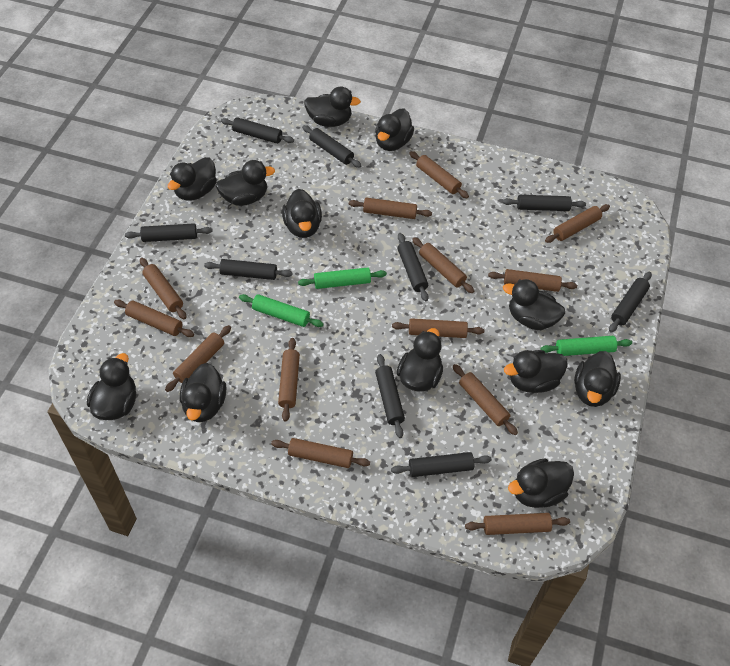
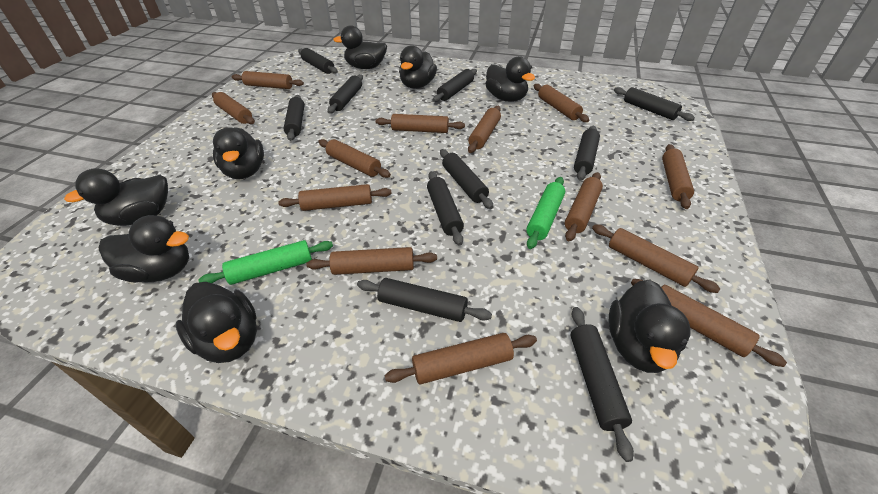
black duck: [87,353,136,420] [168,157,217,201] [180,363,226,422] [216,160,275,206] [282,189,322,238] [304,87,361,127] [375,108,414,151] [397,328,443,391] [503,279,565,330] [504,350,568,393] [508,458,574,508] [574,351,621,407] = 12 -> [64,168,168,226] [99,215,189,282] [176,282,257,363] [213,127,264,179] [333,25,387,69] [399,45,437,89] [485,56,535,102] [608,279,691,373] = 8
black rolling pin: [125,223,213,242] [204,259,293,280] [221,117,294,144] [302,125,362,168] [375,354,405,438] [391,452,492,477] [397,233,429,301] [502,195,586,211] [609,272,652,333] = 9 -> [283,95,304,141] [298,48,338,74] [327,74,363,114] [357,278,492,322] [427,171,464,246] [433,69,477,102] [440,149,493,209] [571,307,634,462] [574,126,600,181] [614,87,695,121] = 10
green rolling pin: [239,294,324,327] [298,267,387,289] [540,336,632,356] = 3 -> [198,240,333,285] [526,177,565,249] = 2

